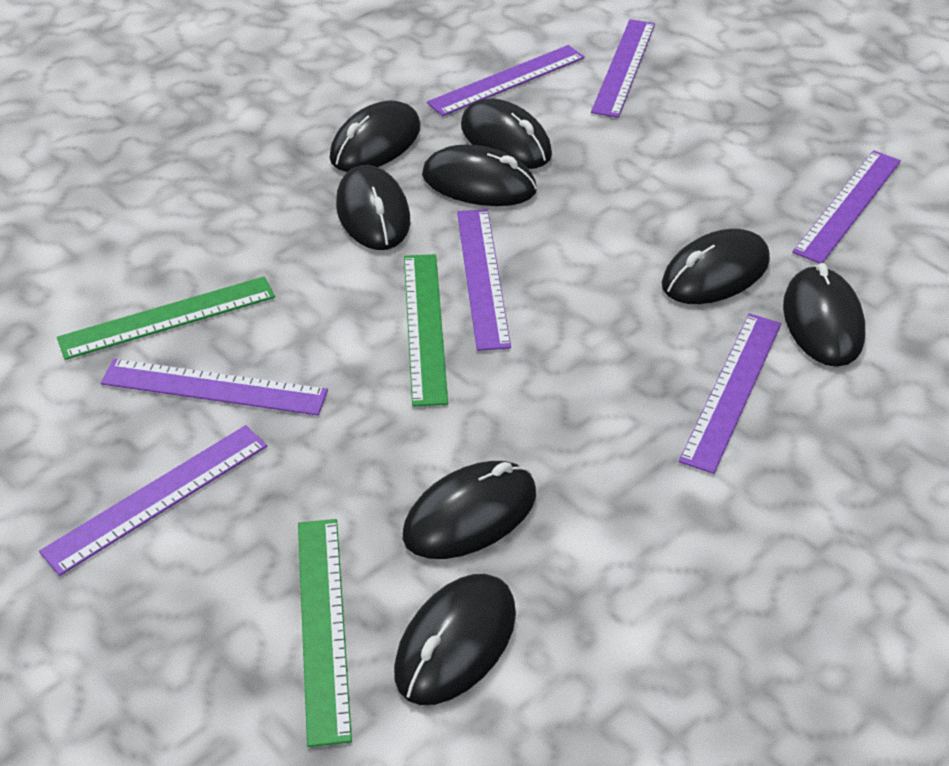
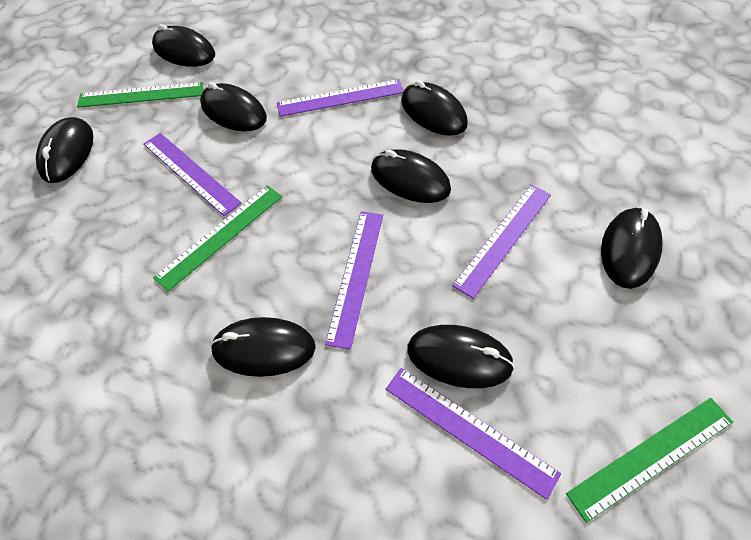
purple ruler: [39,425,267,576] [101,359,328,416] [427,45,585,116] [457,209,511,351] [591,19,655,118] [679,313,781,474] [792,150,901,264] = 7 -> [144,133,242,216] [277,79,403,117] [325,211,383,350] [386,368,561,500] [452,185,551,299] = 5

